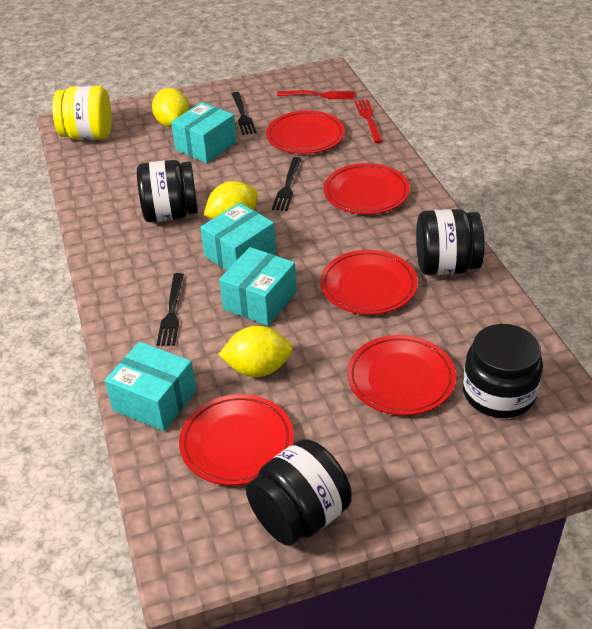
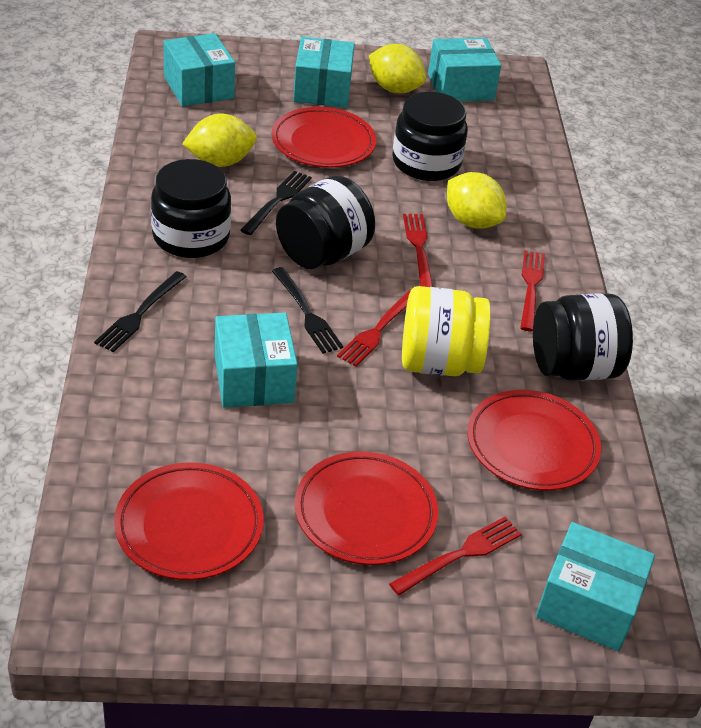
red fork: [277,91,355,99] [355,99,383,143] = 2 -> [337,289,411,366] [389,517,522,595] [403,214,433,287] [520,250,545,331] = 4
red plate: [179,394,294,485] [266,110,345,154] [320,250,418,315] [324,163,410,214] [347,335,456,415] = 5 -> [114,462,264,580] [271,107,376,168] [294,451,438,565] [467,390,601,491] = 4
turquoise box: [105,342,197,431] [171,102,237,163] [200,203,276,270] [219,247,296,326] = 4 -> [163,33,235,106] [215,313,298,408] [293,37,355,108] [428,38,501,101] [536,522,655,652] = 5

